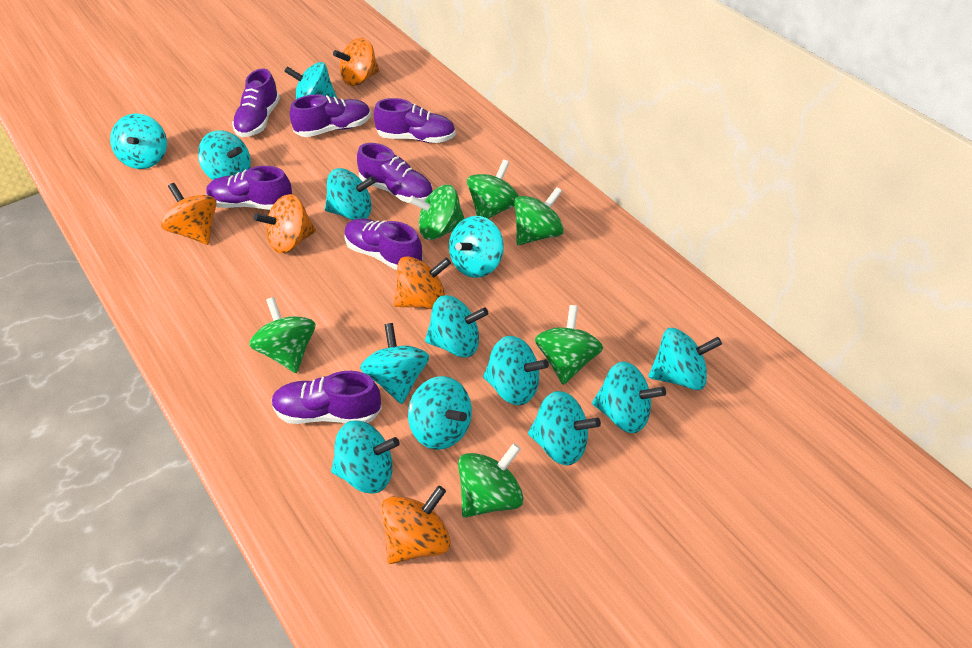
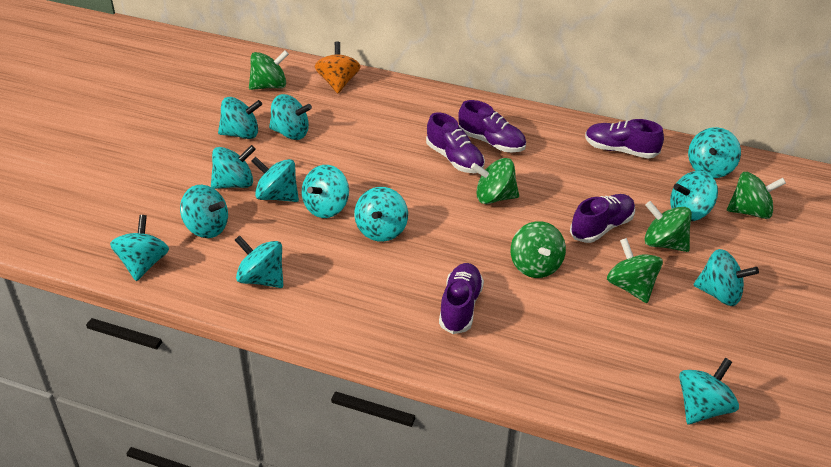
orange spinning top: [161,183,216,245] [254,194,316,254] [333,38,380,86] [381,486,451,564] [394,256,451,309] = 5 -> [315,42,361,93] = 1
purple shoe: [206,166,292,210] [232,69,280,137] [272,371,382,424] [290,94,371,137] [345,218,423,270] [357,143,433,203] [374,98,456,143] = 7 -> [426,112,485,173] [439,263,484,334] [458,100,526,152] [570,194,635,243] [585,119,664,159] = 5

